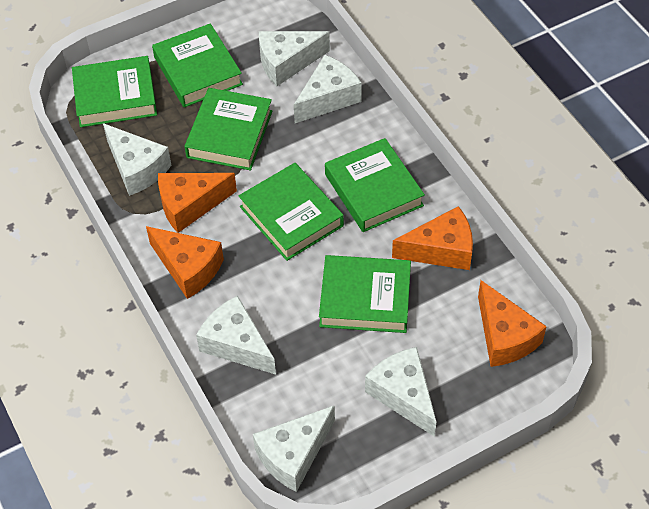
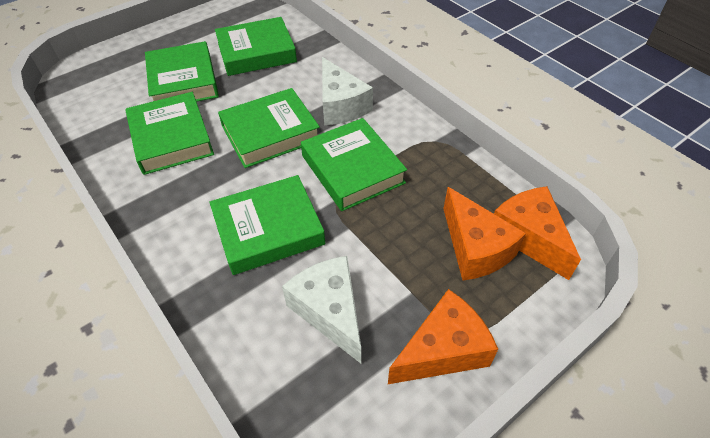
orange cheese: [146,226,224,299] [158,173,237,233] [392,206,473,270] [478,280,547,367] = 4 -> [388,289,498,384] [443,187,526,280] [494,186,581,280] = 3
white cheese: [103,123,172,196] [196,296,276,375] [253,405,335,492] [259,31,330,86] [294,55,362,123] [365,347,436,437] = 6 -> [282,256,361,363] [322,57,373,125] = 2

